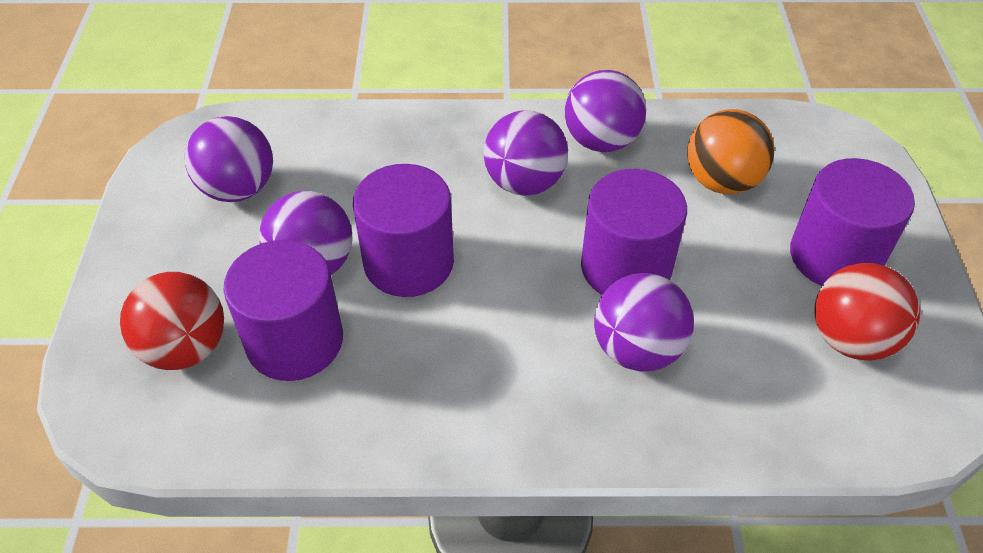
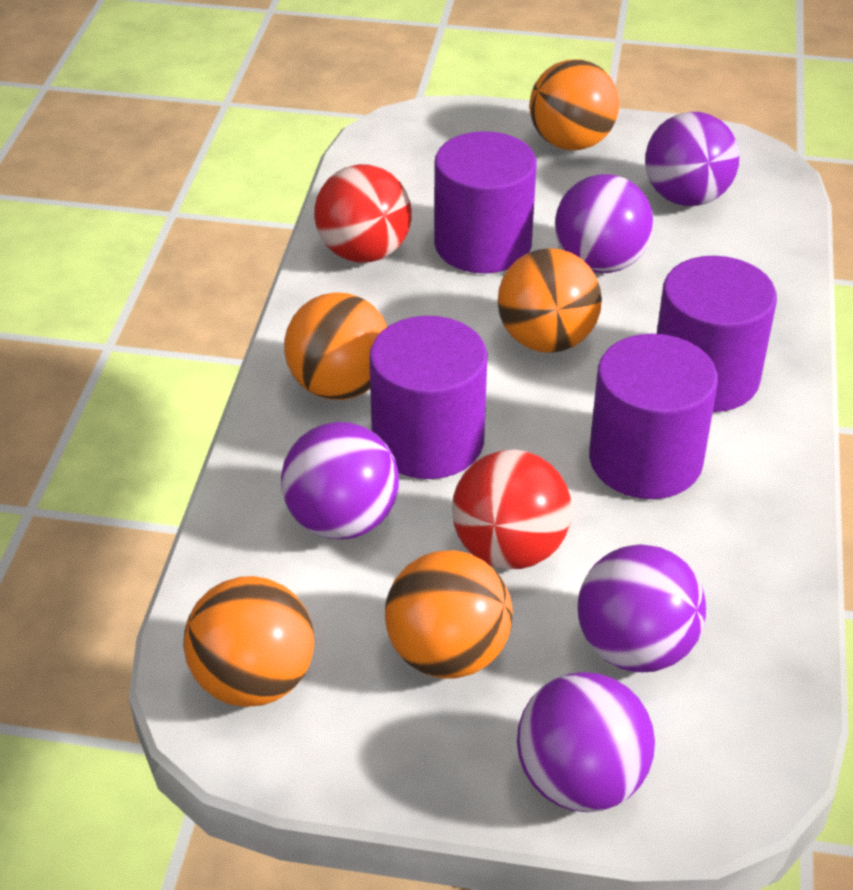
orange ball: [687,109,775,194] = 1 -> [183,576,314,707] [284,292,388,400] [385,550,513,679] [498,248,602,353] [529,60,619,150] = 5

